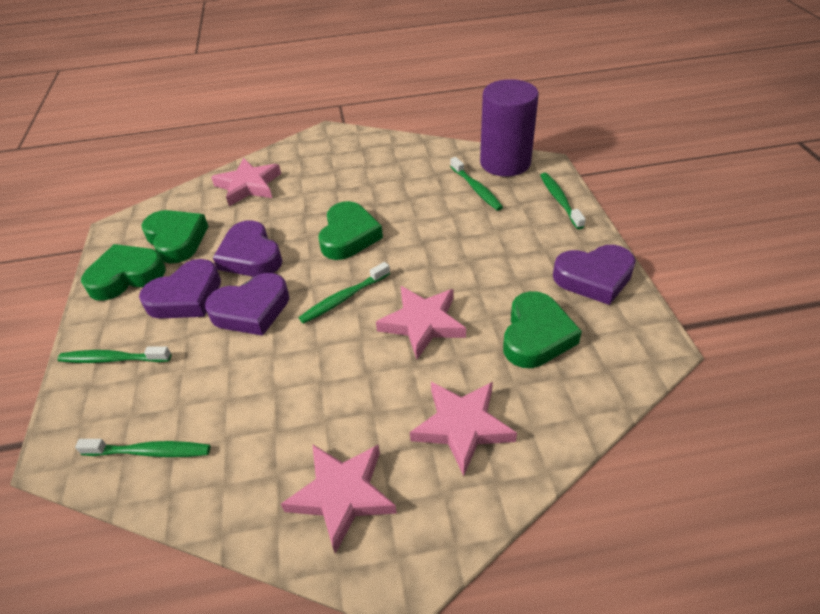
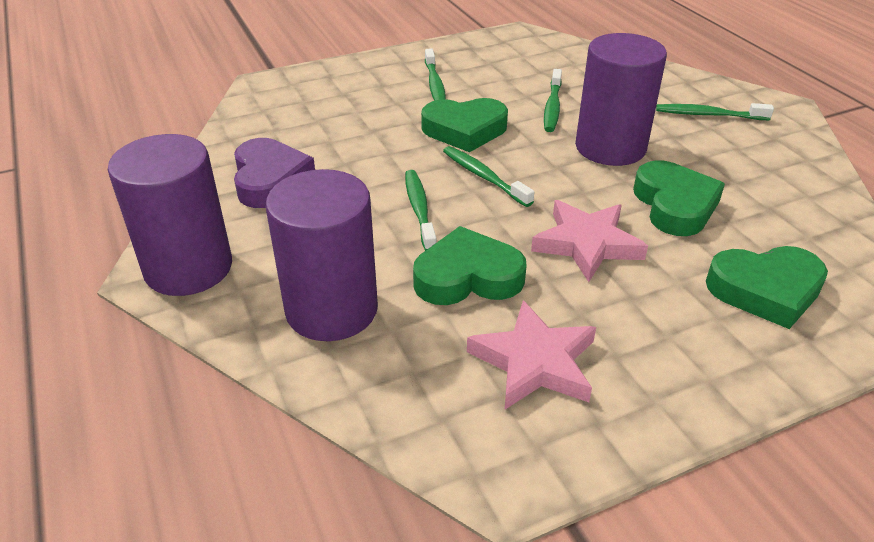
pink star: [211,158,281,206] [281,444,397,554] [376,286,466,359] [410,382,517,476] = 4 -> [467,300,596,409] [531,200,648,282] = 2
purple cylinder: [480,79,539,176] = 1 -> [108,134,232,296] [266,169,378,341] [575,33,667,166] = 3
purple heart: [139,259,221,319] [205,273,289,336] [213,220,282,277] [553,245,636,305] = 4 -> [234,138,315,208] = 1

